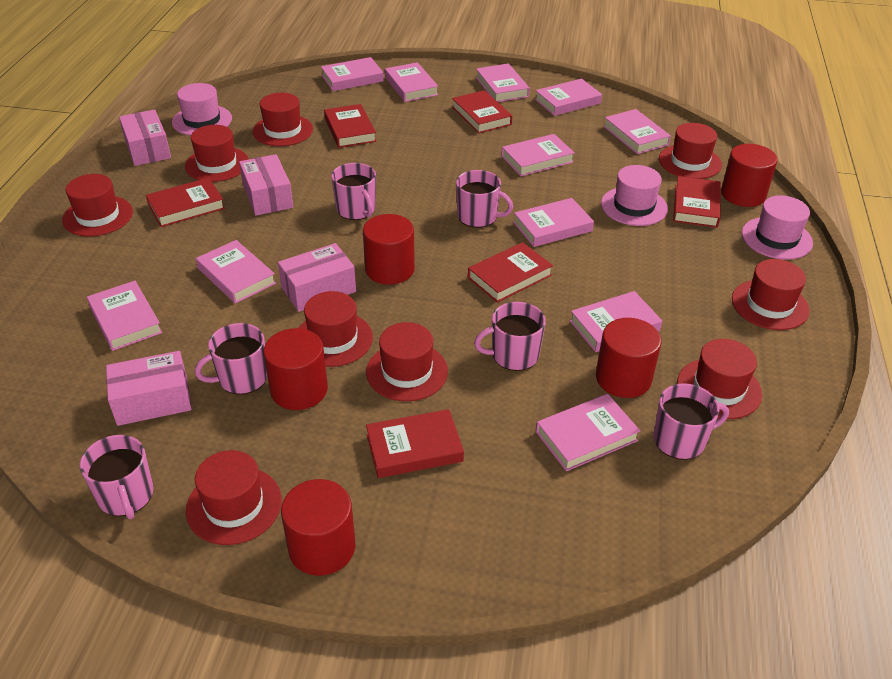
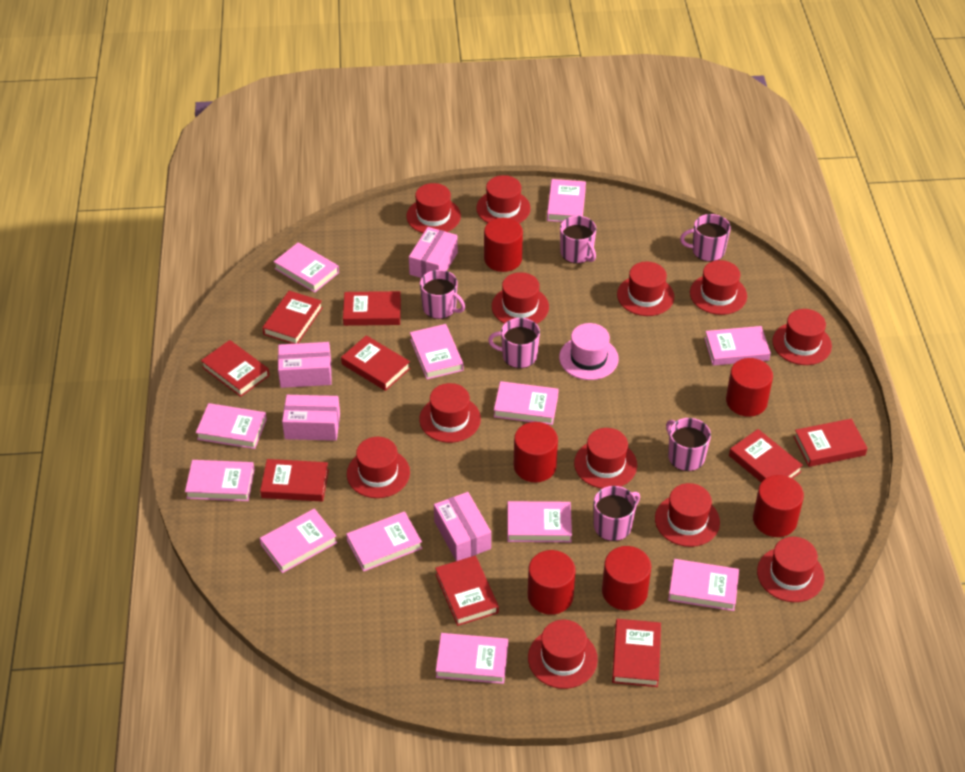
pink book: [87,281,162,351] [196,240,276,304] [321,57,384,91] [385,62,438,102] [476,63,530,102] [501,134,575,176] [513,198,594,247] [535,79,602,116] [536,394,640,471] [570,291,662,352] [604,109,671,154] = 11 -> [185,460,255,501] [196,403,267,449] [260,508,337,573] [274,242,339,293] [346,511,422,572] [410,324,463,379] [436,633,508,684] [494,381,559,425] [507,501,572,542] [547,179,586,222] [668,559,739,611] [705,326,771,366] = 12
pink hat: [172,83,232,135] [601,165,668,226] [742,195,813,260] = 3 -> [559,323,619,380] = 1
red book: [146,178,225,227] [324,104,376,148] [366,409,464,478] [452,90,512,133] [468,242,553,303] [673,176,721,228] = 6 -> [201,340,270,397] [260,459,329,502] [262,291,323,344] [341,335,410,391] [343,291,401,326] [435,556,499,626] [612,619,661,687] [729,429,803,482] [794,419,867,467] = 9
red cylinder: [263,328,328,410] [281,479,355,576] [363,214,415,285] [596,318,661,398] [721,144,778,207] = 5 -> [484,218,523,272] [514,422,558,483] [528,550,576,615] [602,546,651,610] [726,358,773,417] [753,475,804,537] = 6
red hat: [62,174,133,237] [185,125,249,182] [186,450,282,545] [253,93,313,146] [298,291,373,367] [366,322,448,401] [659,123,722,179] [677,339,762,419] [732,259,810,330] = 9 -> [347,437,410,498] [406,183,461,233] [419,383,481,443] [476,175,531,223] [492,272,549,324] [528,620,598,689] [574,428,637,489] [617,261,674,316] [655,483,720,547] [690,260,747,315] [757,537,824,602] [772,309,832,365] = 12

